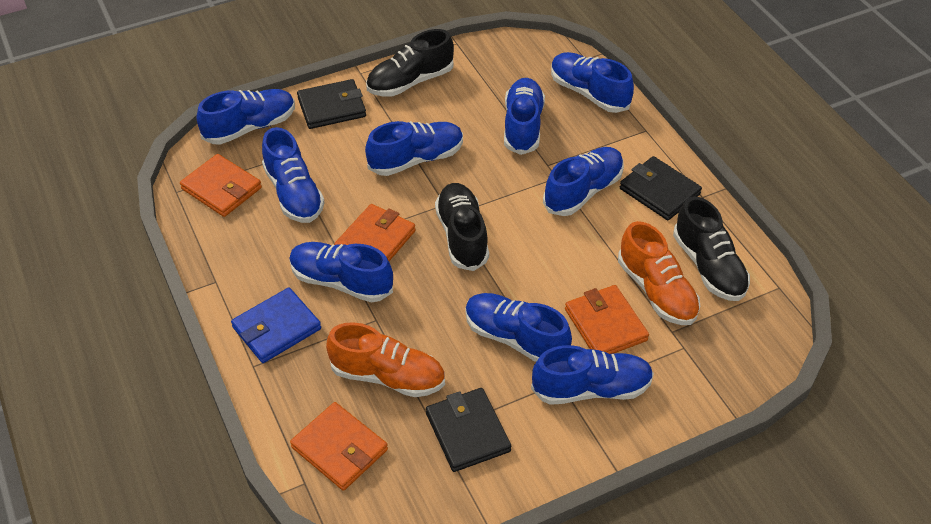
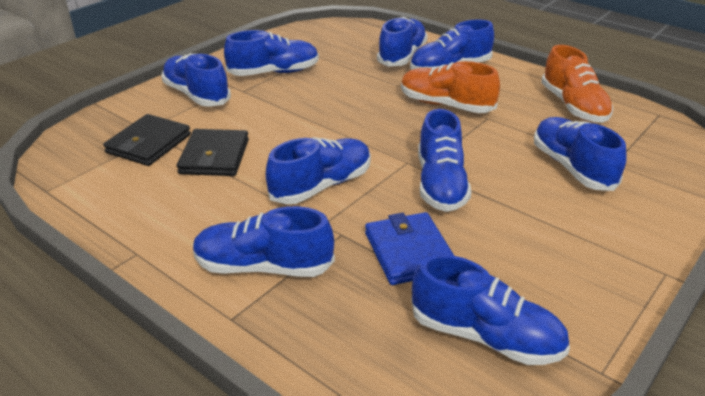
black shoe: [366,29,454,96] [435,183,489,271] [673,197,750,301] = 3 -> none = 0
black wallet: [297,79,366,129] [426,388,511,472] [620,156,702,221] = 3 -> [103,114,191,166] [177,129,249,176] = 2
orange wallet: [180,154,262,217] [290,402,388,491] [334,204,415,261] [565,285,649,354] = 4 -> none = 0

